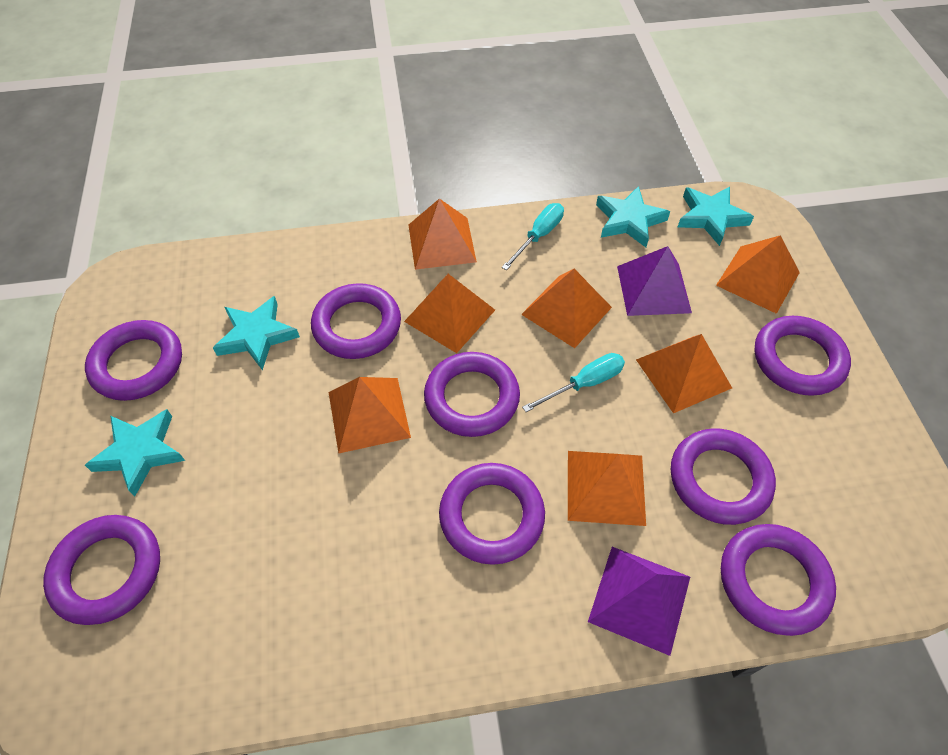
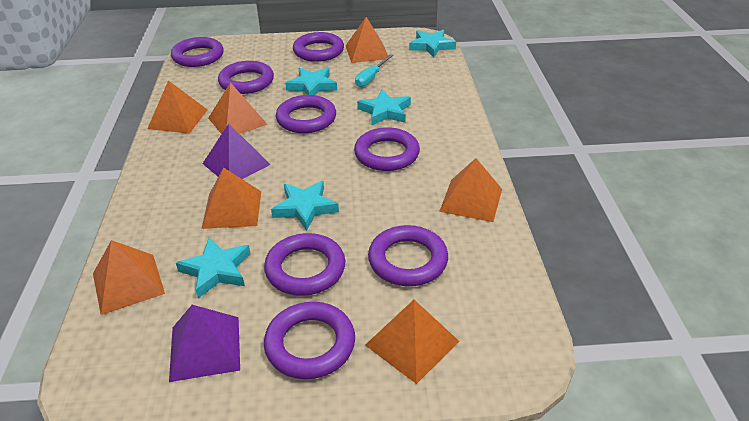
turquoise screwdriver: [502,203,564,270] [522,353,625,412] = 2 -> [355,54,393,87] = 1
turquoise star: [85,409,185,497] [213,296,300,371] [596,186,670,247] [678,187,754,246] = 4 -> [176,238,251,298] [271,181,339,231] [285,68,337,95] [357,90,411,125] [409,30,456,57] = 5

